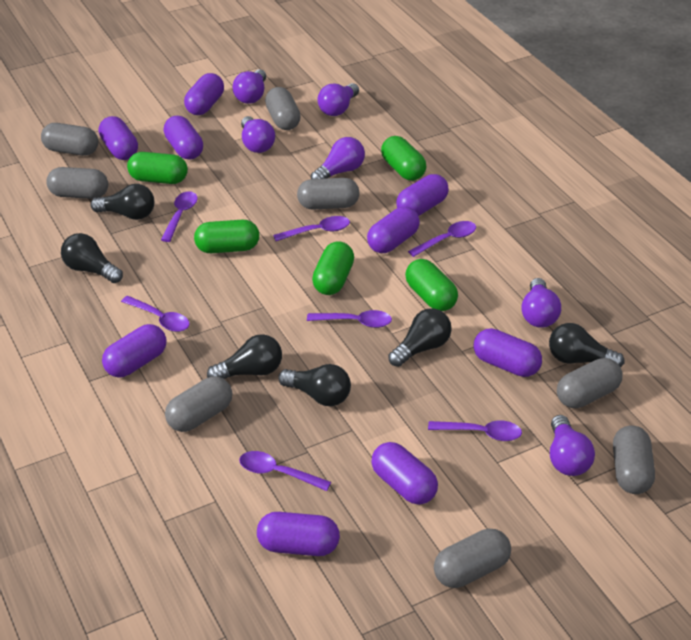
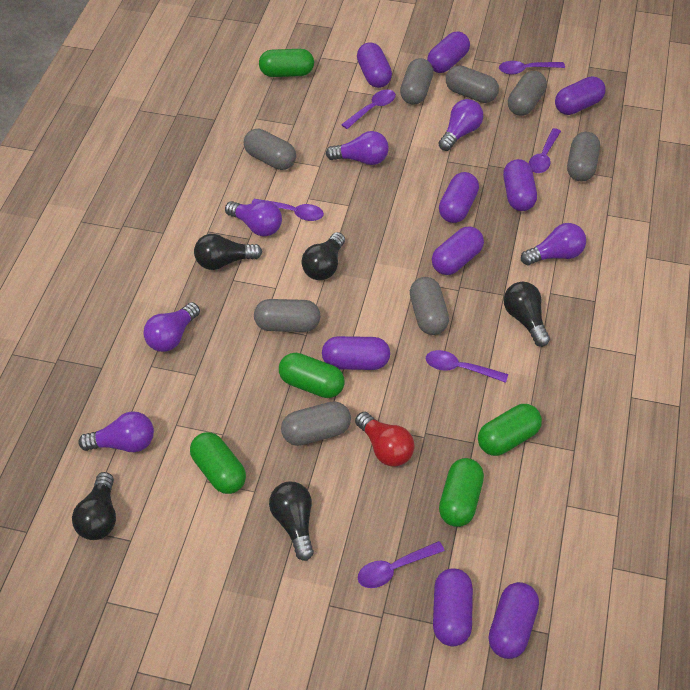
black light bulb: [61,233,123,283] [90,184,154,220] [207,334,282,379] [278,364,351,406] [388,308,452,367] [549,323,624,367] = 6 -> [72,472,116,540] [194,234,262,270] [269,482,314,561] [302,232,345,280] [504,282,550,347] = 5
purple spoon: [121,296,190,332] [161,191,198,242] [239,451,331,491] [273,216,350,241] [307,310,392,328] [408,221,476,257] [428,420,522,441] = 7 -> [251,199,324,221] [341,89,396,129] [358,541,445,588] [426,350,508,383] [499,61,565,75] [529,128,561,173] = 6
red light bulb: none = 0 -> [355,412,414,467] = 1

